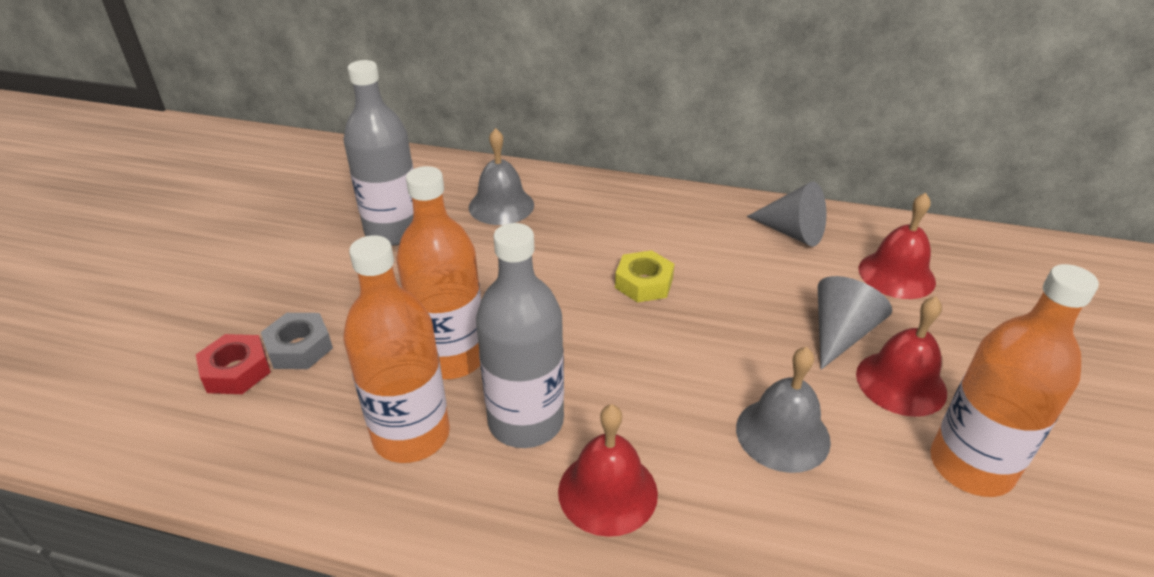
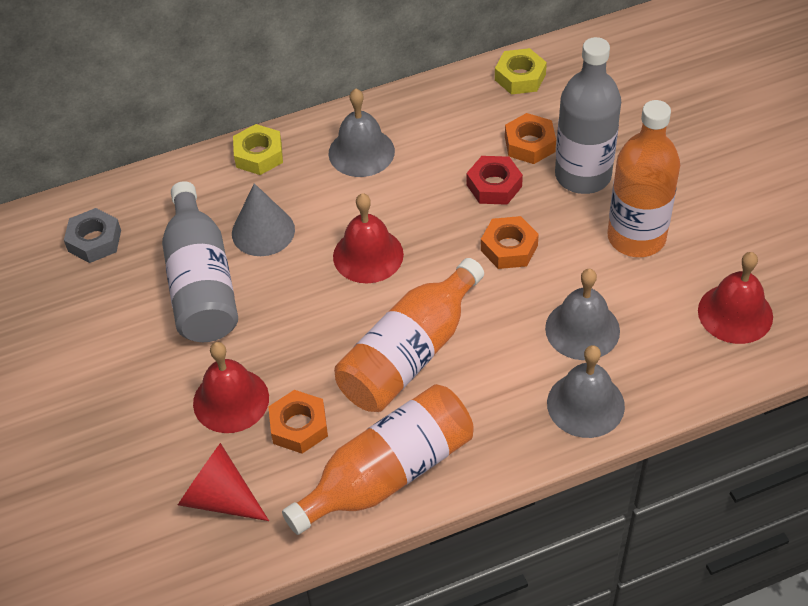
grey bell: [469,128,534,225] [736,347,831,473] = 2 -> [328,89,395,177] [545,269,620,360] [547,345,625,438] = 3
grey cone: [747,182,826,247] [818,276,892,370] = 2 -> [232,183,295,256] = 1
orange nut: none = 0 -> [269,390,328,454] [481,216,539,269] [505,113,556,164] = 3
red cone: none = 0 -> [178,443,269,521] = 1
yellow nut: [615,250,674,303] = 1 -> [233,124,283,175] [495,48,547,95] = 2

